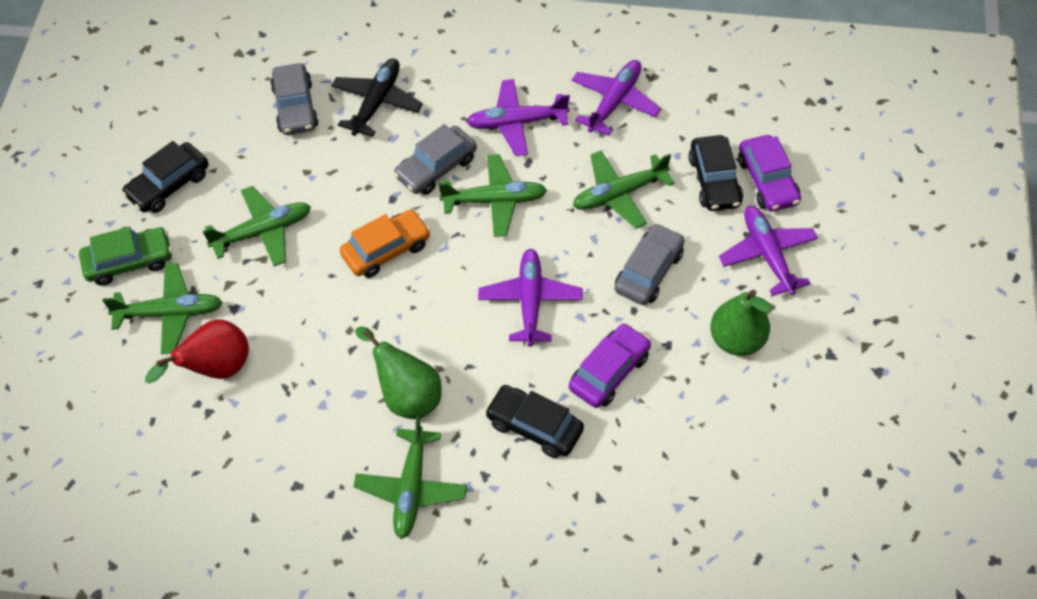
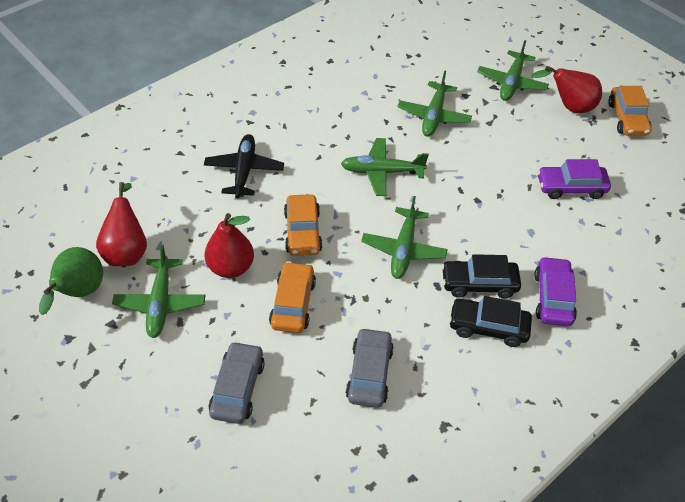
black car: [122,141,208,213] [485,385,584,458] [689,135,743,211] = 3 -> [442,254,521,299] [449,296,532,347] = 2
green car: [79,227,172,286] = 1 -> none = 0
green pear: [355,326,442,419] [710,289,772,356] = 2 -> [39,247,103,315] = 1
grey car: [270,63,319,135] [393,124,477,195] [614,223,685,305] = 3 -> [209,341,265,424] [346,328,394,408] = 2
orange car: [340,209,431,278] = 1 -> [269,261,316,333] [284,194,322,256] [608,86,652,136] = 3
purple plane: [466,79,570,156] [478,249,583,346] [572,60,661,136] [719,206,818,296] = 4 -> none = 0
red pear: [145,319,249,383] = 1 -> [96,182,147,266] [204,213,254,278] [531,66,602,113] = 3

